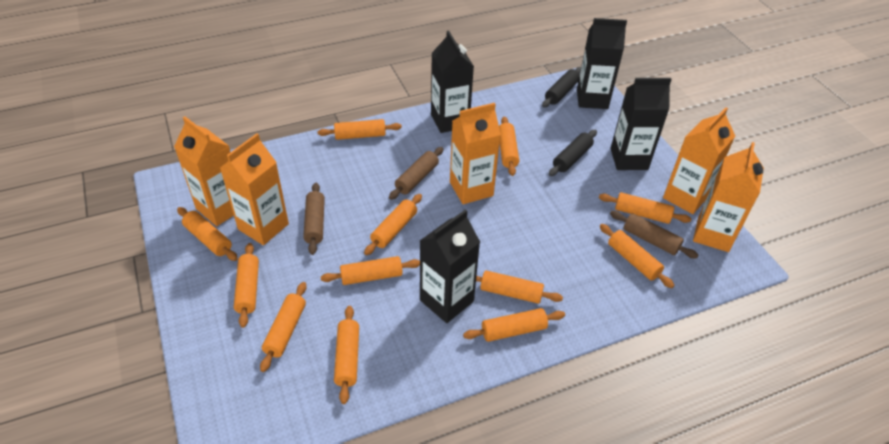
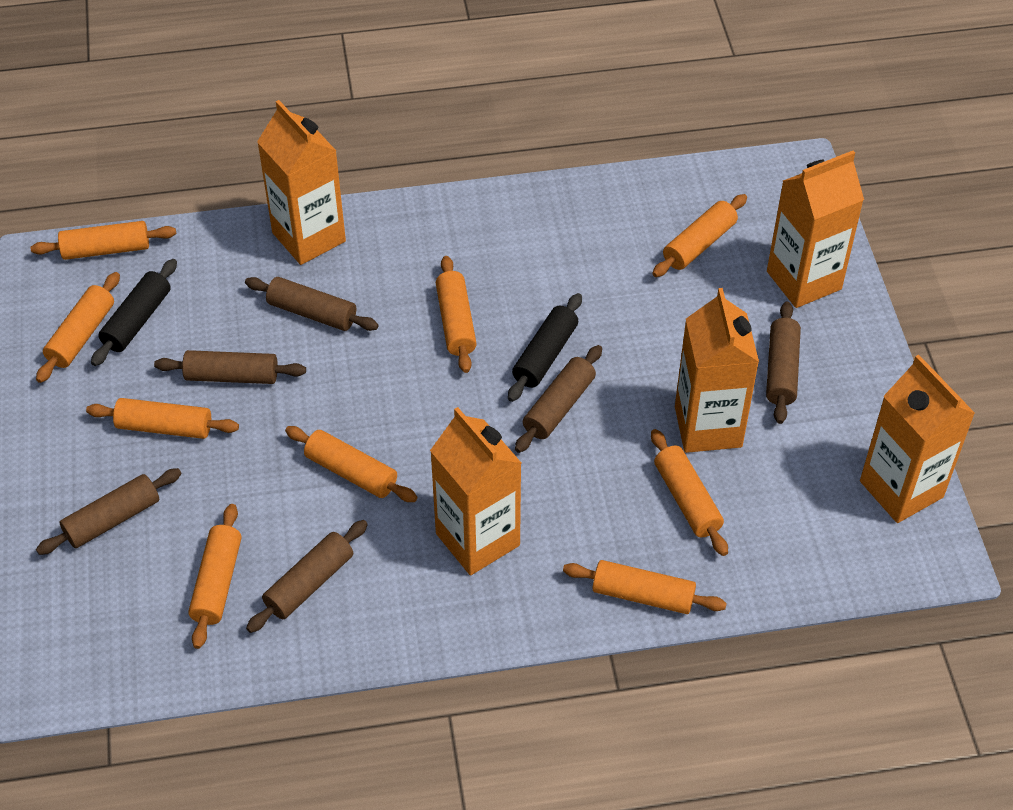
black carton: [420,209,480,323] [431,30,474,133] [577,18,627,109] [610,78,672,170] = 4 -> none = 0
brown rolling pin: [303,183,325,255] [389,147,443,200] [610,211,698,259] = 3 -> [36,468,182,555] [154,350,306,384] [245,277,379,331] [246,520,368,633] [515,345,602,453] [766,302,801,424] = 6
orange rolling pin: [177,207,238,261] [234,243,259,328] [260,282,307,372] [318,119,402,140] [321,256,420,285] [334,306,359,404] [364,194,422,255] [463,308,565,342] [476,270,563,304] [499,117,519,176] [599,192,691,224] [600,224,675,288] = 12 -> [30,221,176,260] [36,272,120,383] [86,398,239,439] [188,504,241,649] [285,426,417,502] [436,256,477,373] [563,560,727,614] [651,429,728,556] [652,194,747,277] = 9

